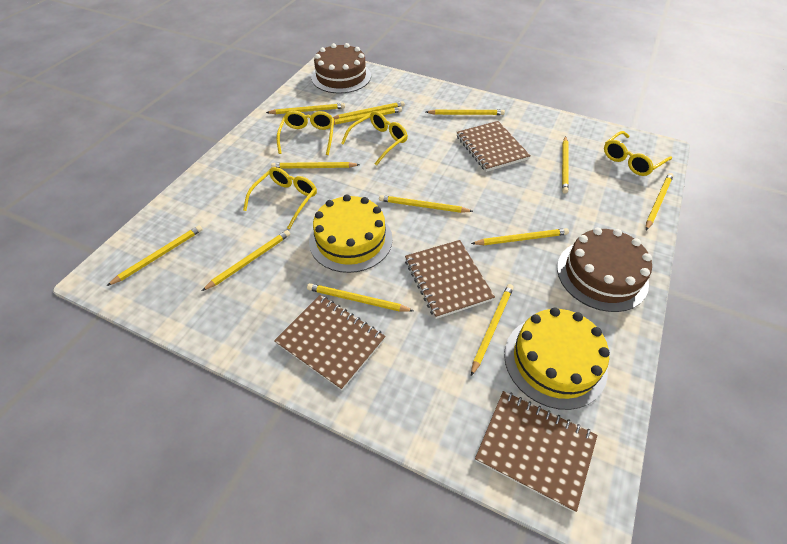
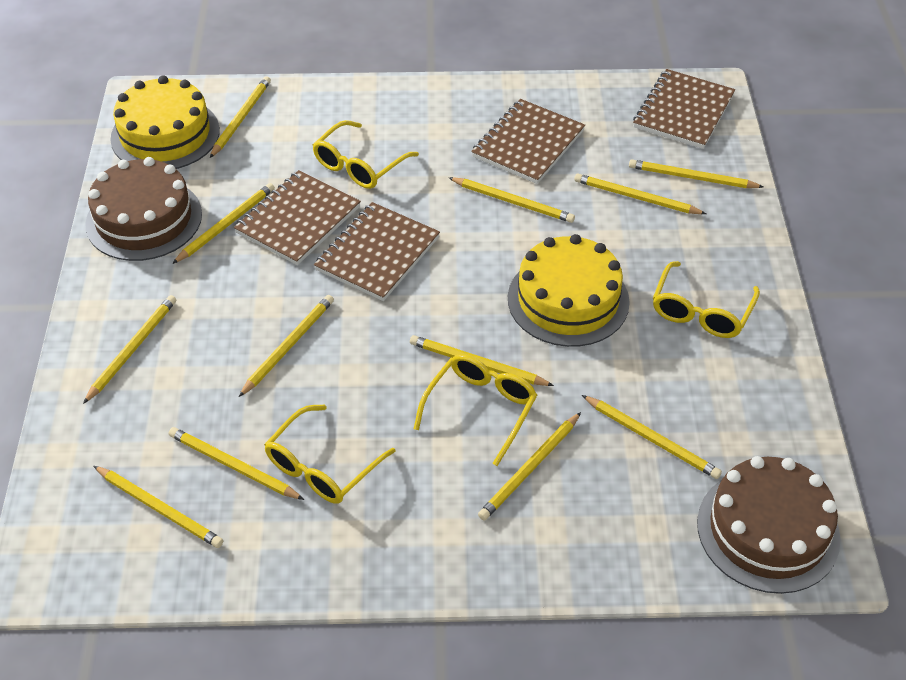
yellow pencil: [107,225,203,286] [202,230,290,291] [266,103,345,114] [271,162,360,169] [307,283,414,312] [333,101,405,120] [334,107,402,125] [379,195,473,213] [426,110,505,115] [471,228,569,245] [471,284,514,376] [562,136,569,194] [646,173,674,230] = 13 -> [83,295,176,404] [94,466,223,548] [169,427,304,500] [172,183,275,264] [210,76,271,158] [239,295,334,397] [410,335,554,386] [448,177,575,223] [478,412,581,521] [574,173,706,214] [582,395,722,479] [629,159,764,188] = 12

